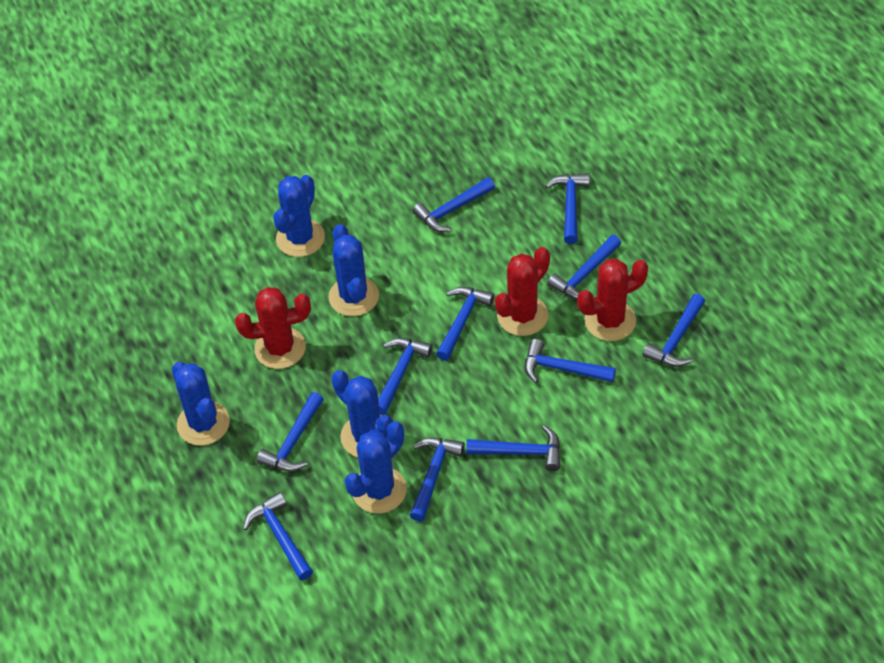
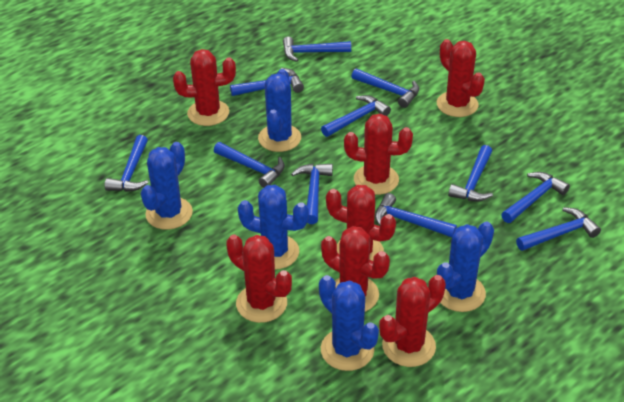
red cactus: [235,287,311,369] [495,247,550,336] [577,259,648,341] = 3 -> [173,49,236,126] [226,235,292,323] [321,226,390,312] [326,185,396,261] [344,114,413,195] [379,275,446,367] [437,39,485,117] = 7

